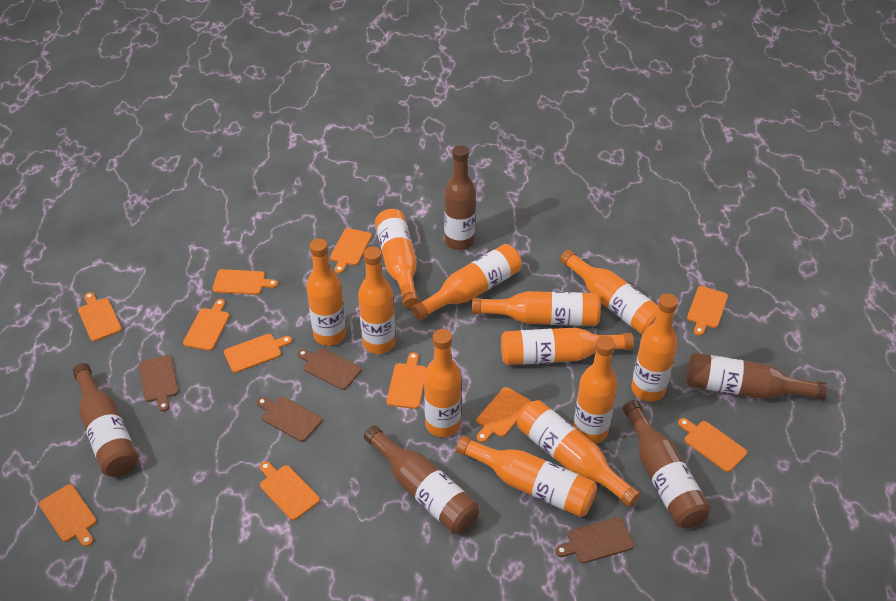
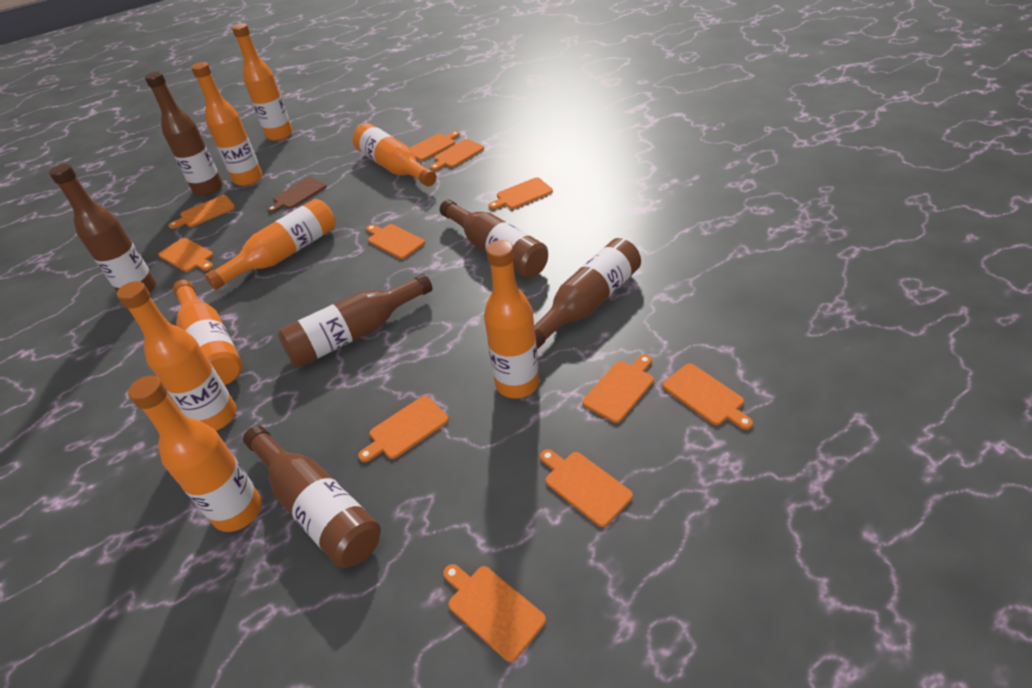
brown bottle: [72,363,138,477] [364,425,479,534] [444,145,476,250] [623,400,711,528] [686,353,828,400] = 5 -> [49,164,156,293] [145,72,223,196] [243,425,381,568] [278,274,433,367] [440,200,548,278] [534,238,641,349] = 6
brown cutting board: [139,355,178,412] [256,396,322,442] [297,348,362,390] [555,517,634,563] = 4 -> [267,177,327,213] = 1
orange bottle: [306,239,346,346] [358,247,396,354] [375,209,419,309] [412,244,522,320] [424,329,461,437] [456,436,597,517] [472,291,601,326] [501,327,634,365] [517,400,640,507] [560,250,659,334] [573,335,618,444] [631,294,678,402] = 12 -> [117,281,237,431] [128,376,262,532] [173,280,242,385] [191,62,262,186] [205,199,335,290] [232,23,293,141] [353,123,436,187] [484,240,539,399] = 8

